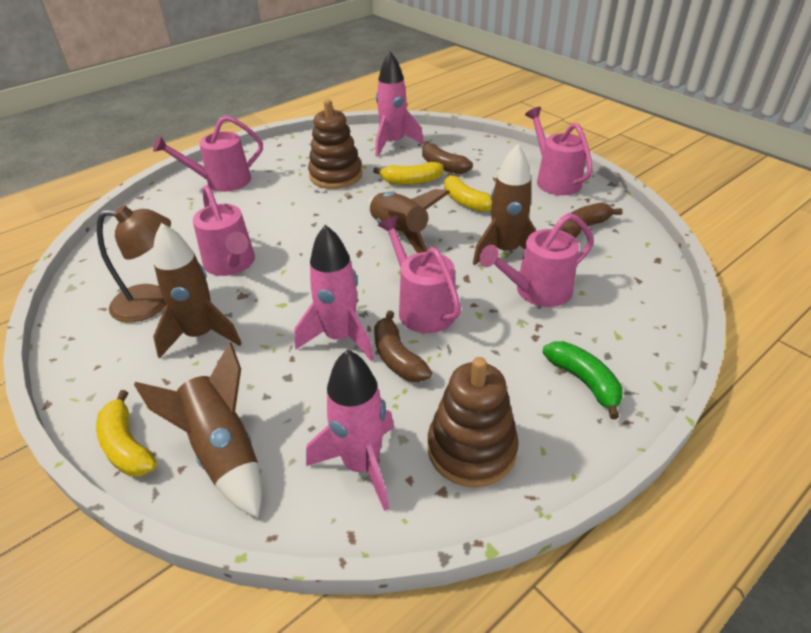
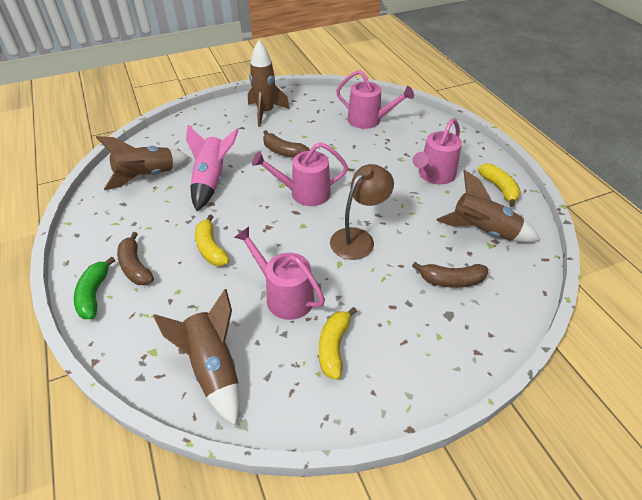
brown stacking toy: [308,99,362,189] [428,357,519,487] = 2 -> none = 0
pink rocket: [294,225,374,361] [306,350,394,511] [375,51,424,157] = 3 -> [186,125,239,211] = 1
pink watering can: [153,115,263,192] [193,185,255,276] [378,216,461,333] [479,213,594,307] [525,107,593,196] = 5 -> [234,227,325,320] [252,142,348,206] [336,70,414,129] [413,118,462,184] = 4

